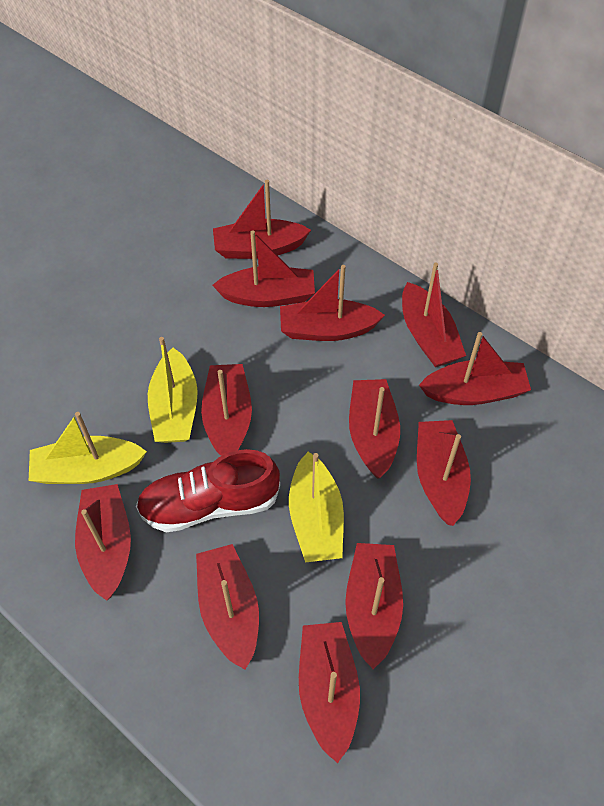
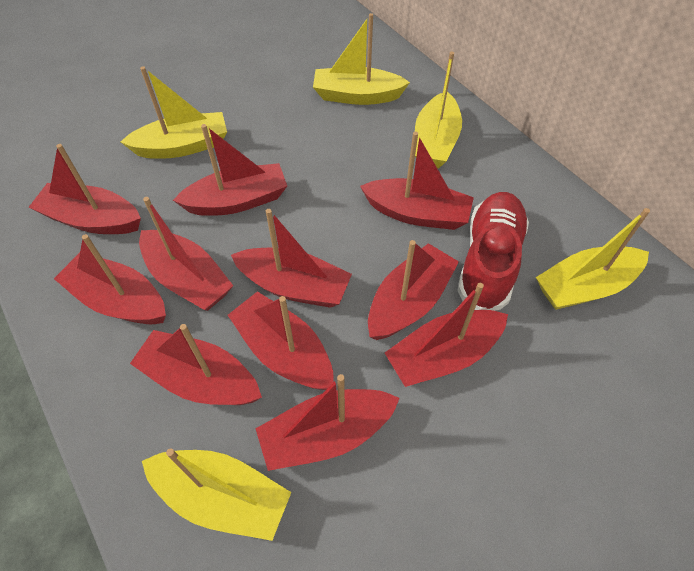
red boat: [75,484,131,601] [196,544,259,670] [201,364,252,456] [212,230,315,307] [213,180,311,259] [280,265,385,341] [299,622,360,763] [345,543,403,669] [349,379,400,479] [402,263,466,367] [417,420,471,526] [419,332,531,405] = 12 -> [29,144,141,234] [54,234,166,324] [130,324,262,405] [139,197,233,311] [173,124,287,216] [228,291,334,390] [231,209,352,308] [255,374,400,471] [360,131,474,230] [368,240,459,340] [385,283,508,387] = 11
yellow boat: [29,412,147,484] [148,337,198,443] [289,452,344,563] = 3 -> [121,66,227,159] [142,448,291,541] [313,13,410,105] [415,52,462,168] [536,208,650,310] = 5

